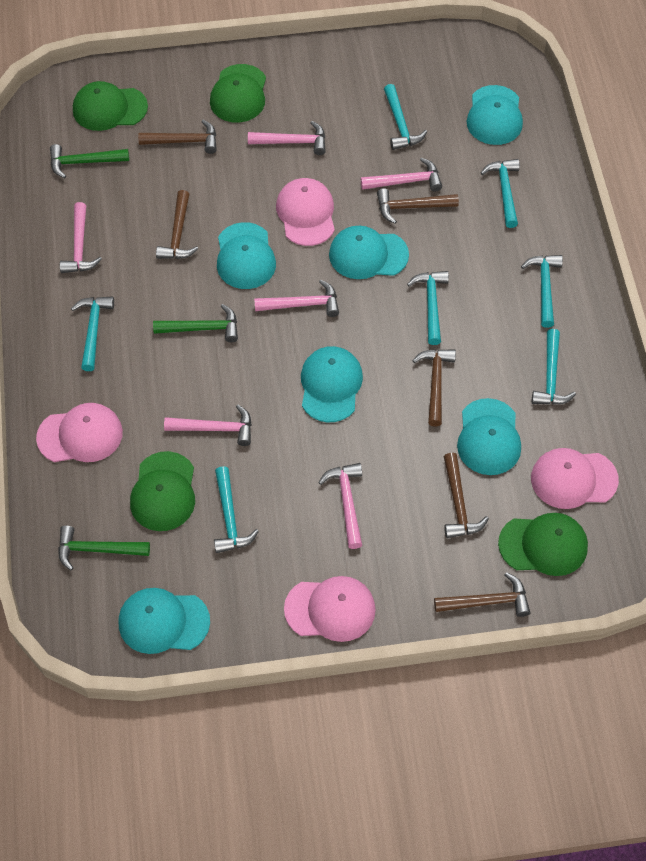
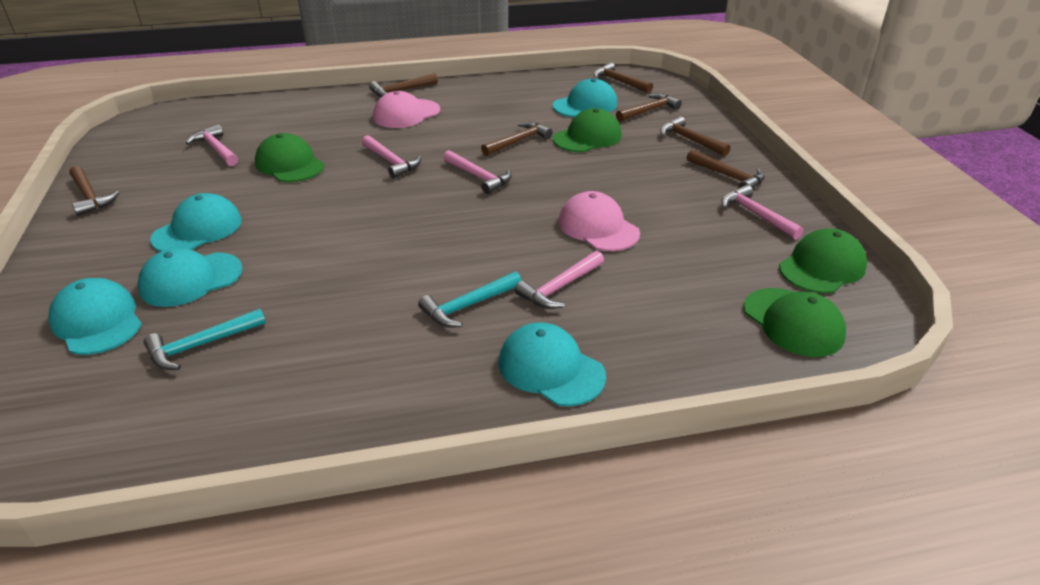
brown hammer: [138,120,217,154] [156,190,198,259] [377,188,459,224] [412,349,456,427] [434,572,530,617] [444,453,489,538] = 6 -> [69,166,120,216] [369,73,438,97] [481,121,553,156] [593,62,653,93] [616,93,682,122] [660,116,731,156] [687,149,765,189] = 7
green hammer: [50,144,129,178] [58,526,150,571] [153,304,238,342] = 3 -> none = 0
pink cap: [36,403,123,462] [276,178,335,246] [284,576,376,642] [531,448,619,509] = 4 -> [373,91,440,128] [558,191,640,251] = 2
pink hammer: [60,202,102,273] [164,405,252,446] [248,121,326,155] [254,280,339,317] [318,463,362,549] [361,158,442,192] = 6 -> [186,124,238,166] [362,135,421,178] [443,150,512,194] [515,251,604,309] [721,185,803,240] = 5
turquoise cap: [119,588,210,654] [217,222,276,289] [301,346,363,422] [329,226,409,279] [457,398,521,475] [467,85,523,145] = 6 -> [48,278,142,355] [138,248,243,307] [150,193,242,252] [498,322,606,406] [553,79,617,117] = 5
turquoise hammer: [71,296,114,371] [214,466,259,553] [384,84,427,150] [407,271,449,345] [481,159,520,228] [521,255,563,328] [532,329,576,405] = 7 -> [144,309,266,370] [418,271,522,328] = 2

